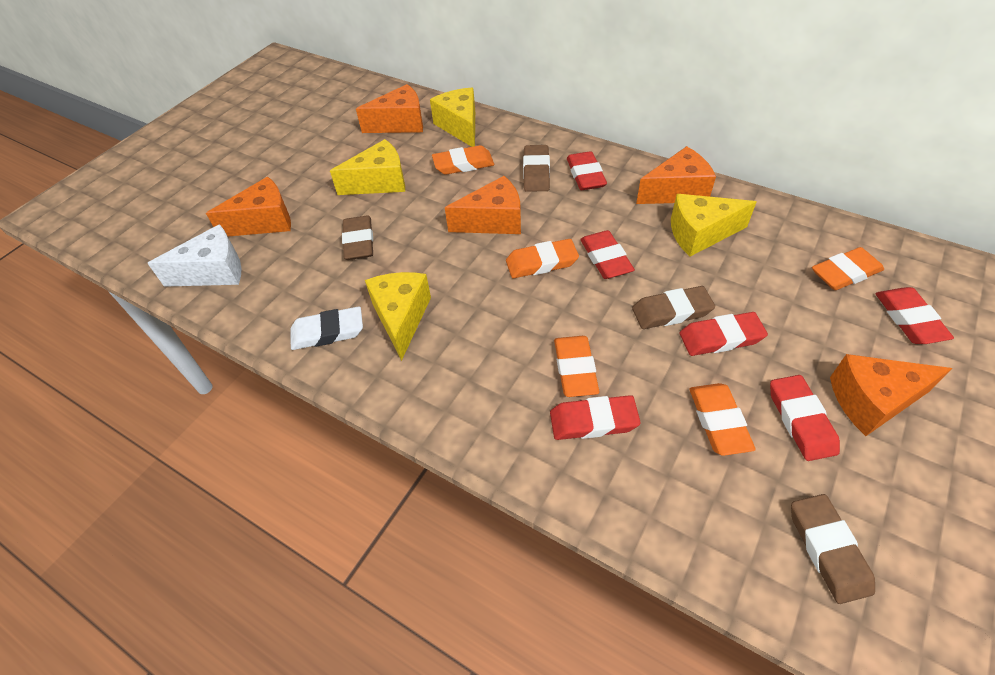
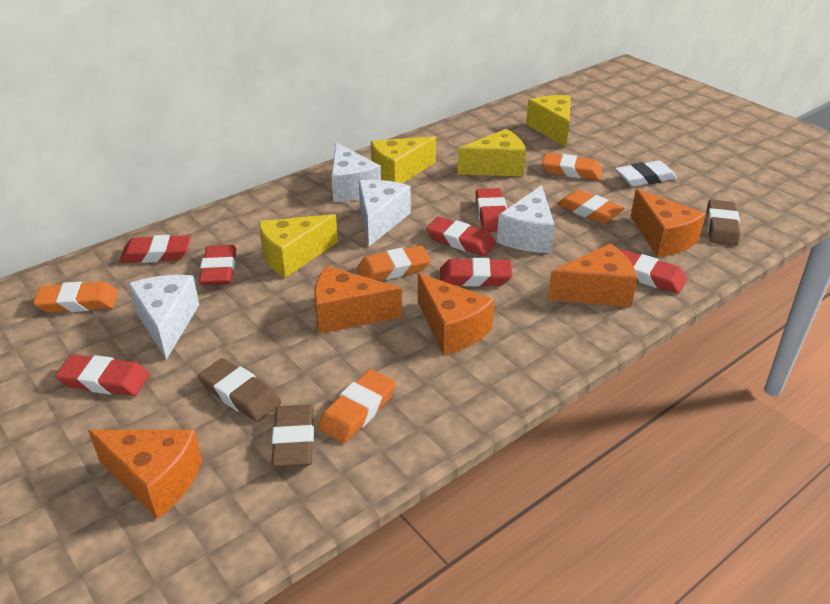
brown eraser: [342,215,373,260] [523,145,550,192] [632,286,715,329] [791,494,875,604] = 4 -> [198,358,281,422] [271,404,314,467] [707,199,741,246] = 3
red eraser: [550,395,641,440] [567,151,607,190] [580,230,635,279] [680,312,768,356] [770,375,840,461] [875,287,954,344] = 6 -> [55,354,150,396] [119,235,191,263] [199,245,237,286] [426,217,496,256] [440,258,512,286] [476,188,507,232] [620,250,687,294] = 7
white cheese: [147,224,241,287] = 1 -> [128,275,199,360] [331,142,381,202] [359,180,411,246] [497,185,555,253] = 4

